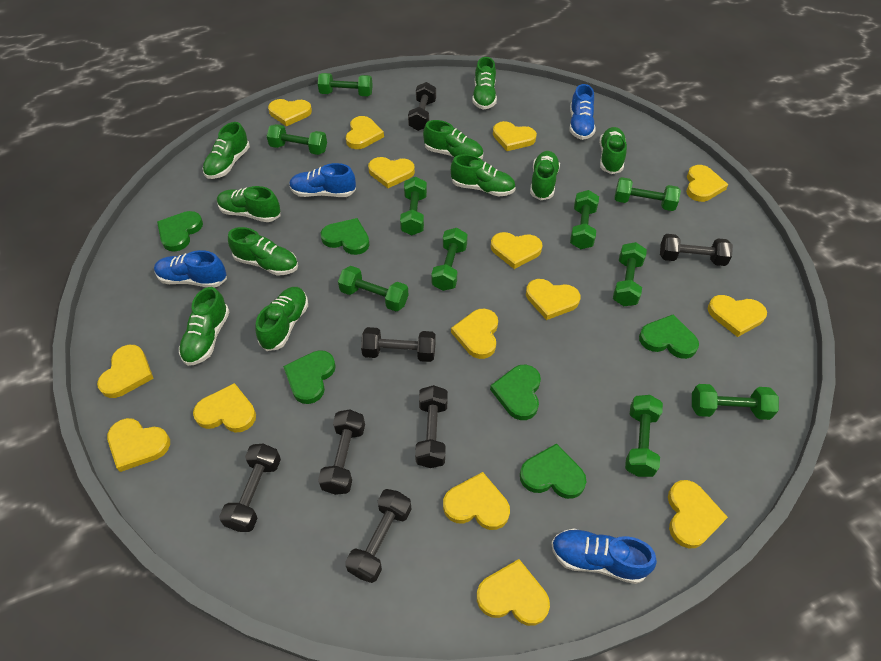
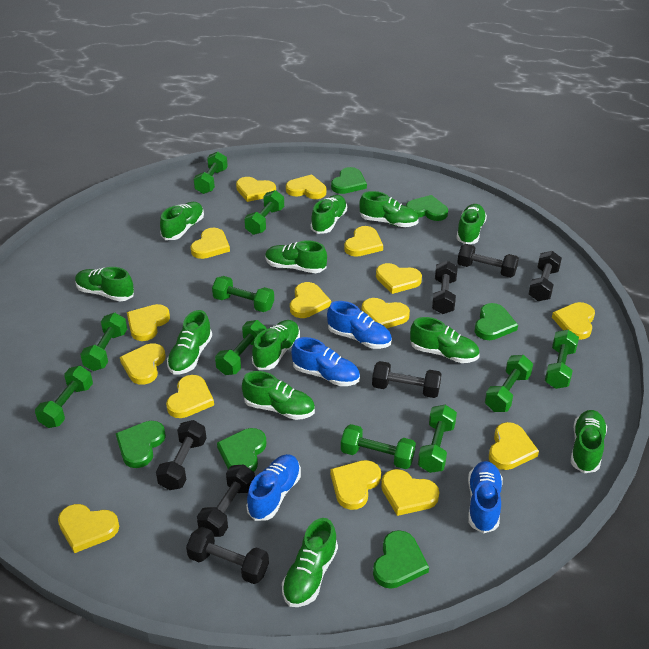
green shoe: [179,287,229,366] [203,122,250,179] [217,186,280,222] [228,227,298,276] [255,287,308,351] [423,120,483,159] [451,154,516,197] [472,57,497,110] [530,151,560,200] [599,127,627,174] = 10 -> [75,267,134,301] [160,202,204,240] [167,310,212,375] [242,371,315,420] [252,320,300,370] [265,240,327,273] [282,518,338,607] [310,195,347,234] [359,191,419,227] [410,317,480,363] [456,204,487,244] [571,410,607,473] = 12

